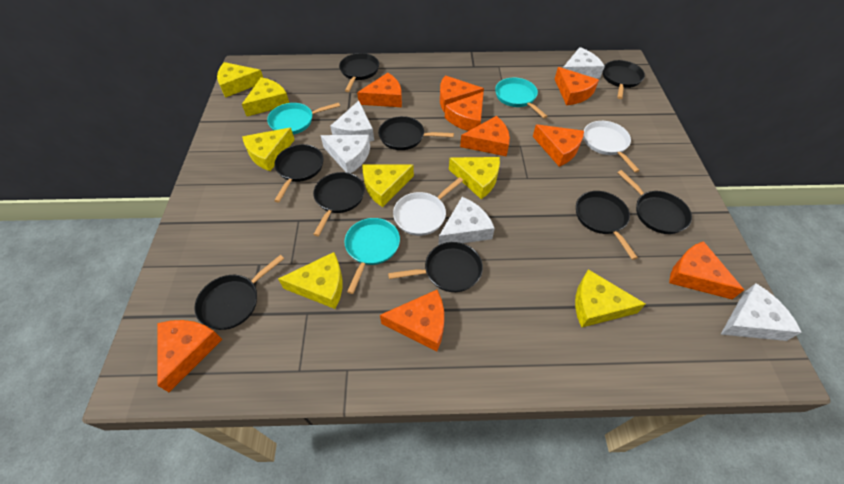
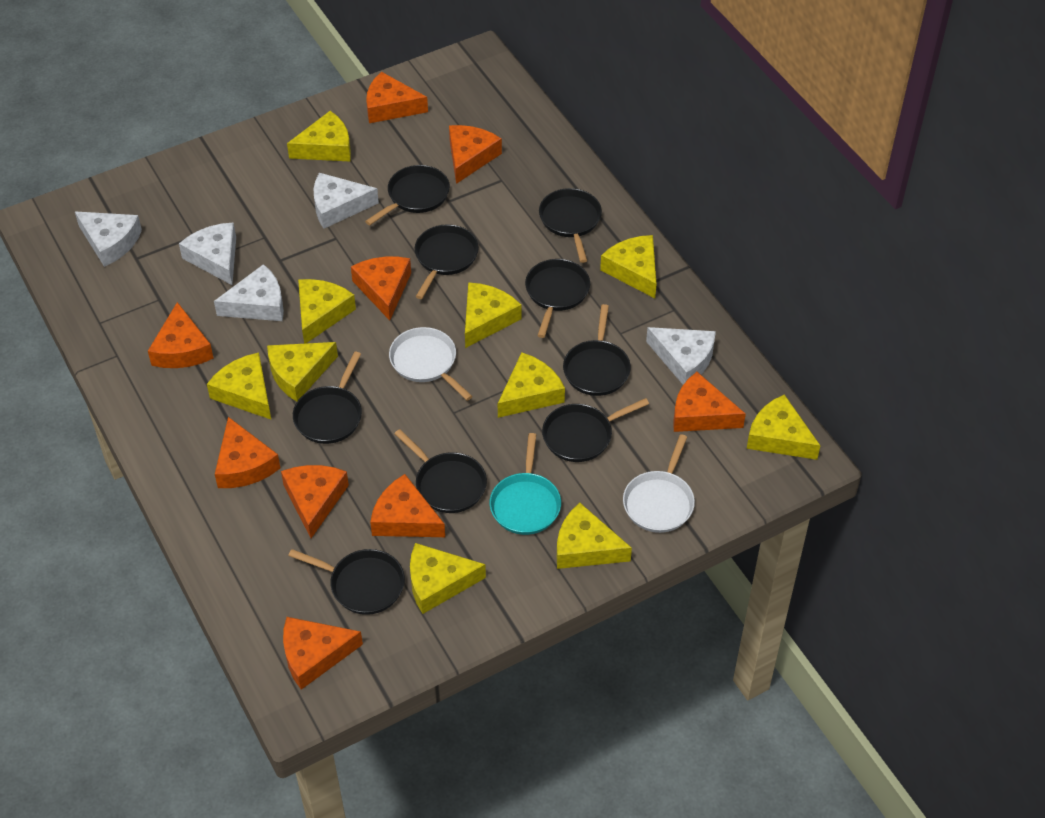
turquoise pan: [267,103,340,135] [344,218,400,294] [495,78,548,119] = 3 -> [490,433,561,535] = 1
yellow cheese: [217,62,263,98] [242,77,289,116] [242,128,295,171] [278,252,343,309] [363,164,414,207] [449,157,500,199] [575,269,646,328] = 7 -> [207,352,271,419] [267,342,338,401] [287,111,351,162] [298,279,356,344] [410,543,486,614] [465,282,521,348] [498,352,565,418] [557,503,632,569] [600,235,657,298] [747,394,820,460] = 10

